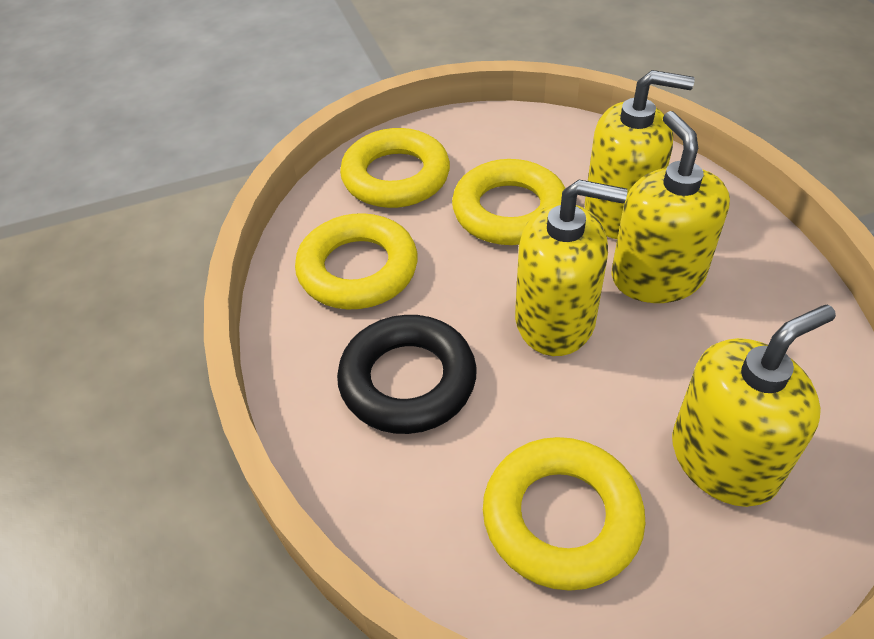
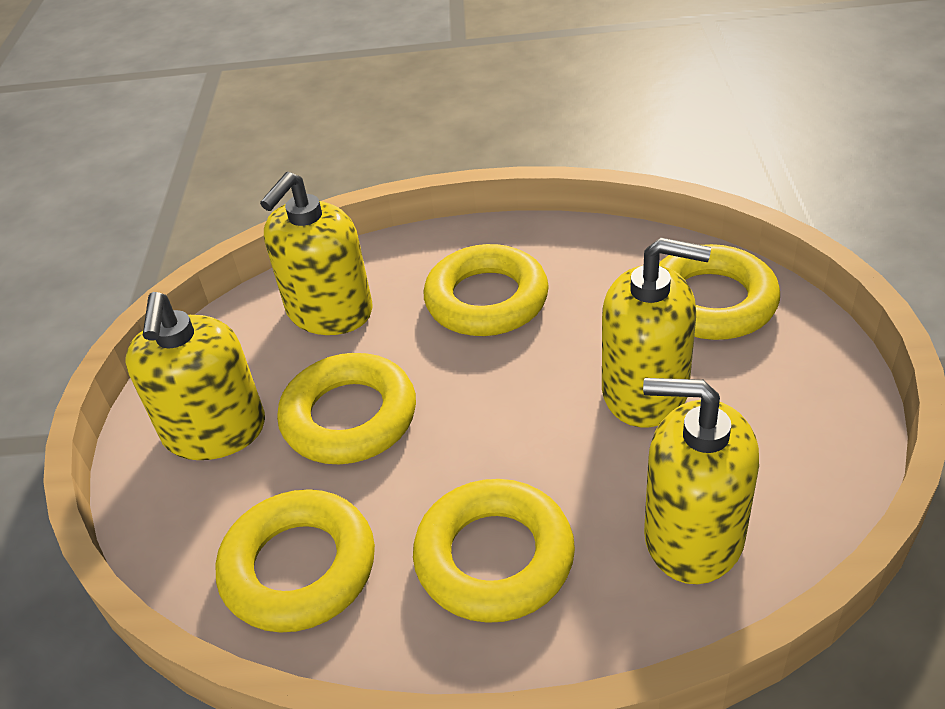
black ring: [337,315,477,434] = 1 -> none = 0
yellow ring: [295,213,418,309] [340,128,450,208] [452,159,565,245] [483,437,645,591] = 4 -> [216,489,375,633] [277,353,416,464] [413,479,575,623] [424,244,549,336] [659,244,780,340] = 5

